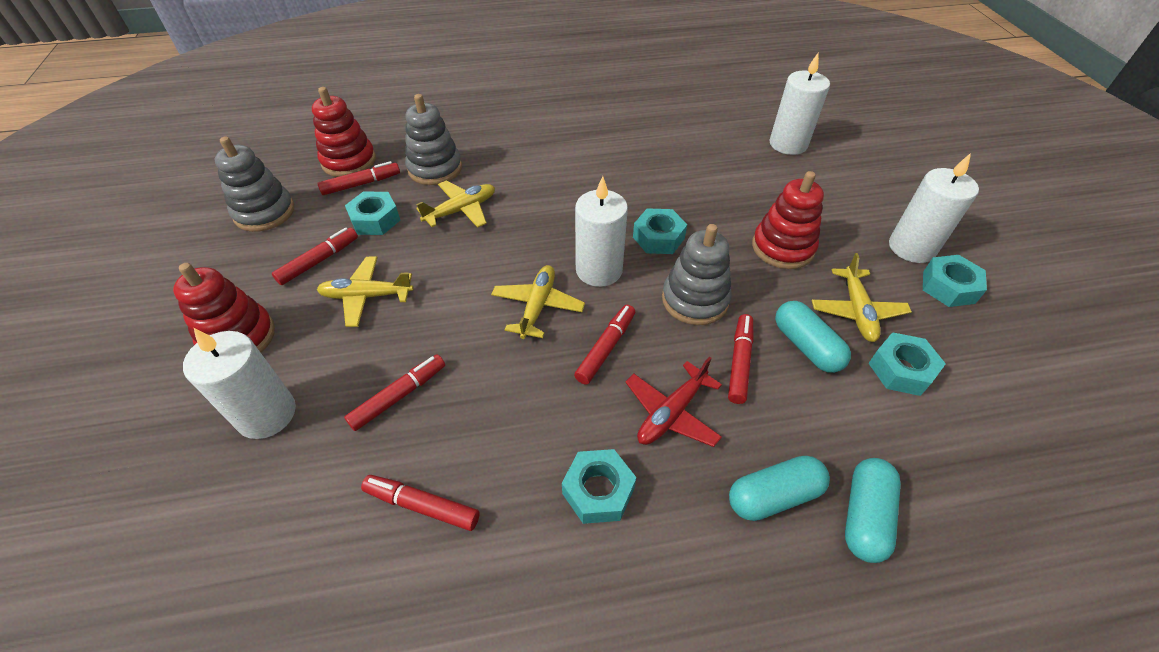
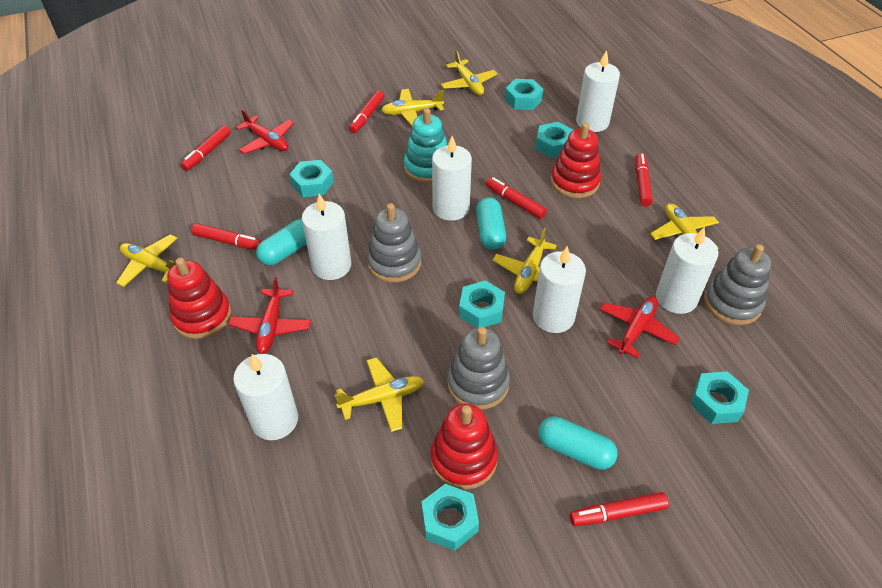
red plane: [625,357,722,447] = 1 -> [228,276,311,354] [236,109,294,154] [600,296,679,358] = 3
turquoise nut: [345,192,400,235] [562,449,637,524] [633,208,687,254] [869,332,946,396] [923,255,987,307] = 5 -> [289,160,334,197] [422,484,479,551] [459,280,505,328] [505,79,543,110] [535,122,573,158] [690,371,749,424] = 6
turquoise stacking toy: none = 0 -> [404,108,447,183] = 1
white candle: [183,328,296,439] [575,176,628,287] [770,52,830,155] [889,153,979,263] = 4 -> [233,354,298,440] [302,194,351,280] [432,136,472,221] [533,246,586,333] [576,50,620,132] [656,227,718,314] = 6
yellow plane: [317,257,414,327] [416,180,495,228] [491,265,585,339] [811,253,912,342] = 4 -> [116,234,177,287] [335,357,424,432] [381,89,444,127] [441,50,497,95] [493,228,557,294] [650,203,719,249] = 6

